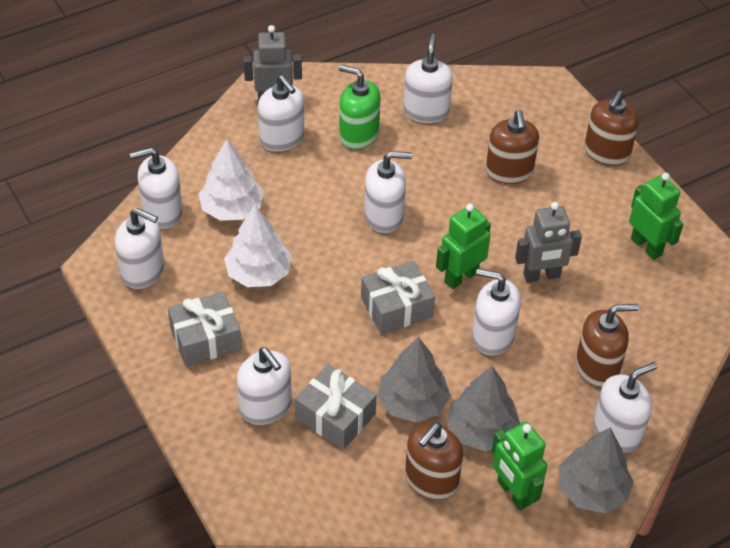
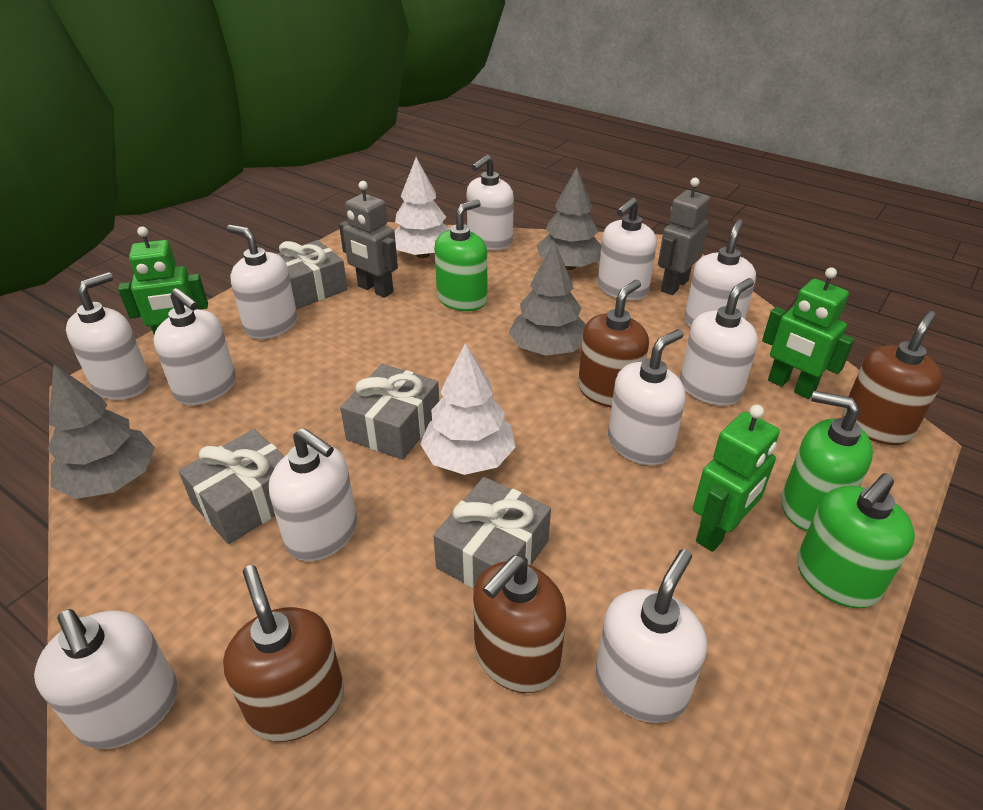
green soap dispenser: [339,65,381,150] = 1 -> [434,200,487,311] [781,391,873,531] [797,473,915,608] = 3
grey gift: [168,291,242,367] [295,364,377,450] [361,260,435,334] = 3 -> [179,429,285,544] [277,240,348,310] [340,364,439,460] [433,477,551,588] = 4
white soap dispenser: [115,208,164,289] [130,147,183,229] [237,348,292,425] [258,75,304,151] [364,151,412,233] [403,34,453,123] [472,269,521,355] [593,362,657,453] = 8 -> [34,609,178,749] [66,272,150,400] [153,288,236,405] [227,225,297,339] [269,428,357,561] [467,155,514,250] [596,549,707,723] [598,197,657,300] [608,329,686,465] [680,278,758,406] [684,220,756,327] = 11

